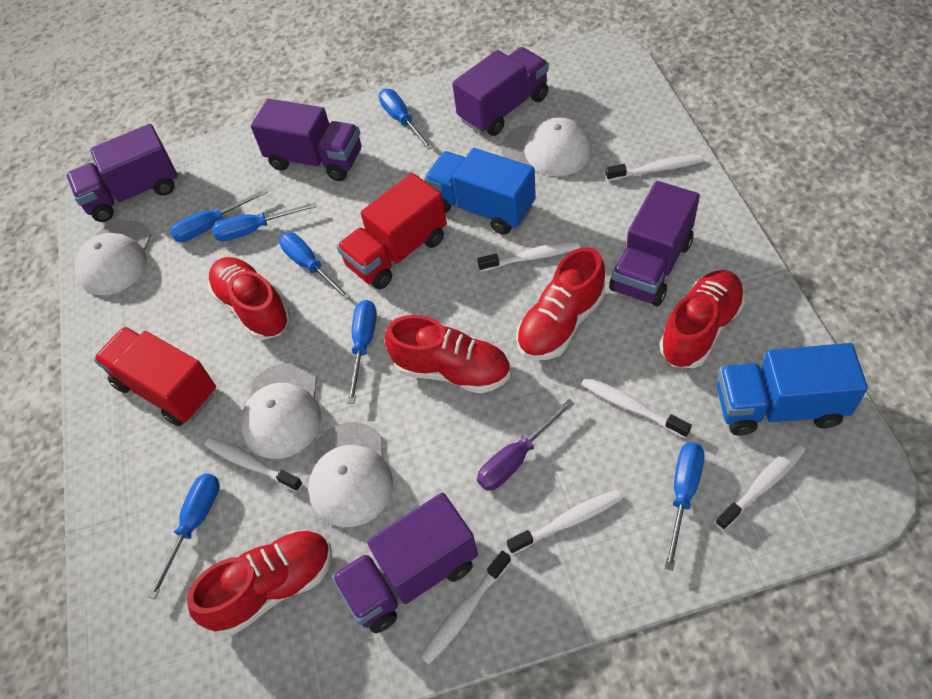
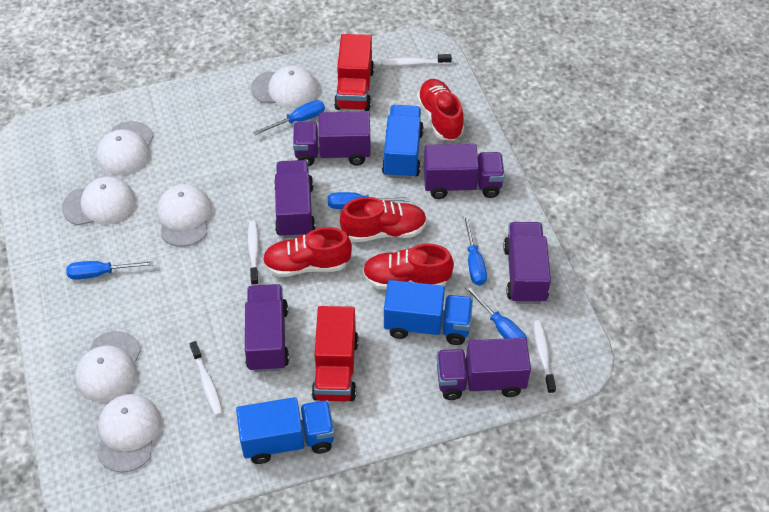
blue screwdriver: [148,473,220,599] [170,188,268,242] [212,202,316,241] [279,232,351,300] [347,300,377,404] [379,89,433,150] [664,443,704,571] = 7 -> [66,261,154,280] [253,100,325,135] [328,192,410,209] [463,215,487,285] [465,285,527,340] = 5
blue truck: [424,148,536,235] [717,343,868,435] = 2 -> [236,397,335,464] [382,105,424,179] [384,280,473,345] = 3
purple screwdriver: [477,399,575,491] = 1 -> none = 0
purple truck: [66,124,178,222] [251,99,361,181] [332,492,478,633] [452,47,549,136] [609,181,700,307] = 5 -> [245,284,289,372] [274,160,315,238] [293,111,371,166] [424,144,505,199] [437,338,531,400] [503,222,551,304] = 6
red shoe: [187,531,332,635] [208,257,290,340] [385,315,511,394] [516,247,605,360] [659,270,745,368] = 5 -> [262,227,352,277] [340,197,427,242] [363,243,454,290] [417,79,464,141] = 4
white cap: [75,220,152,295] [240,363,321,459] [308,422,393,527] [502,117,592,176] = 4 -> [62,177,136,225] [75,331,141,402] [97,121,154,175] [97,394,161,473] [157,184,212,247] [251,65,318,108] = 6
white toothbrush: [205,437,303,492] [420,550,511,665] [477,240,580,272] [507,490,622,554] [581,377,692,438] [606,155,703,181] [715,443,806,530] = 7 -> [189,341,223,416] [248,220,259,285] [383,54,452,66] [533,320,556,394] = 4

